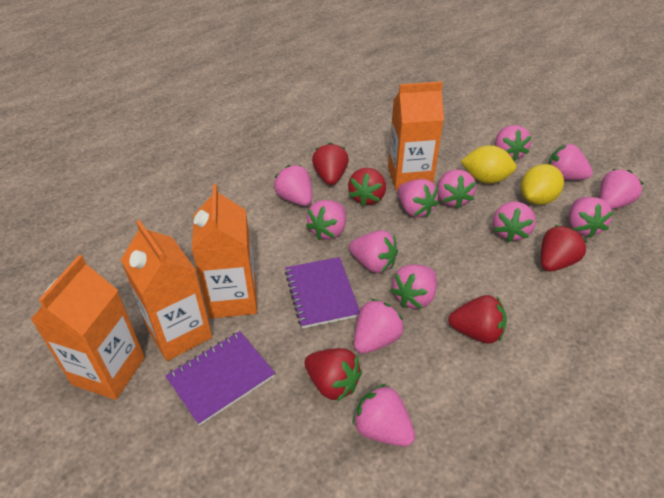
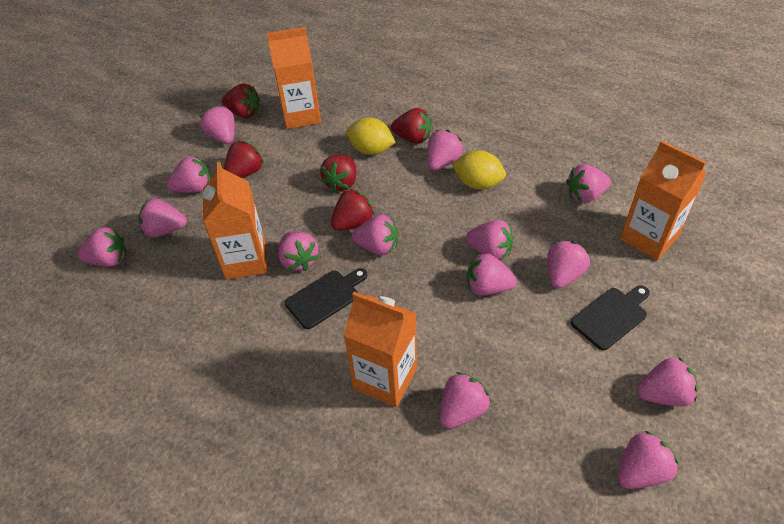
black cutting board: none = 0 -> [285,268,368,329] [571,285,650,350] = 2
pink strawberry: [274,165,312,206] [306,200,346,240] [349,230,398,273] [352,384,415,446] [354,299,404,354] [391,265,437,309] [398,179,439,217] [438,170,476,209] [493,201,536,242] [495,125,532,161] [549,144,593,180] [569,197,613,238] [600,169,643,209] = 13 -> [77,226,127,267] [139,198,187,237] [167,156,210,193] [200,106,235,144] [278,231,319,271] [352,215,398,255] [427,130,463,171] [440,372,491,429] [466,220,513,261] [467,253,517,296] [547,240,590,288] [566,164,611,203] [618,431,679,489] [637,357,698,407] = 14
purple notebook: [165,331,275,426] [285,257,360,328] = 2 -> none = 0

